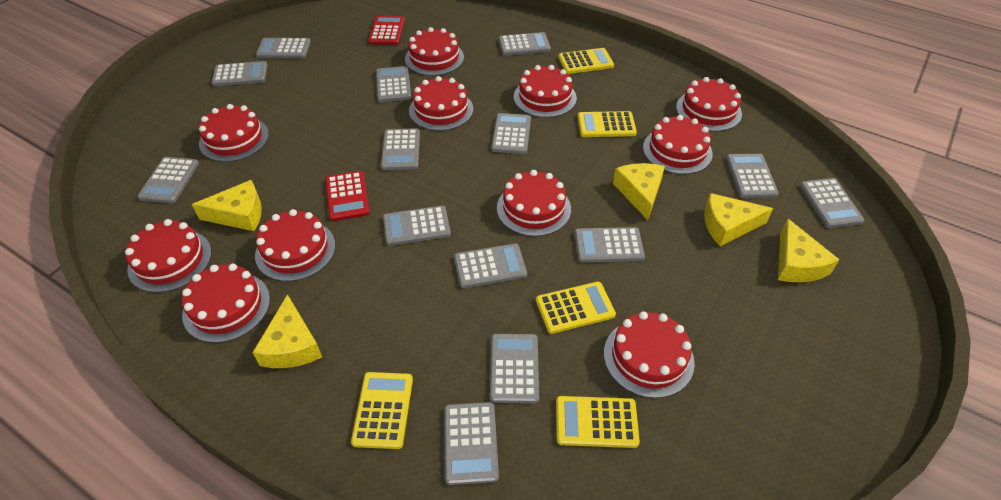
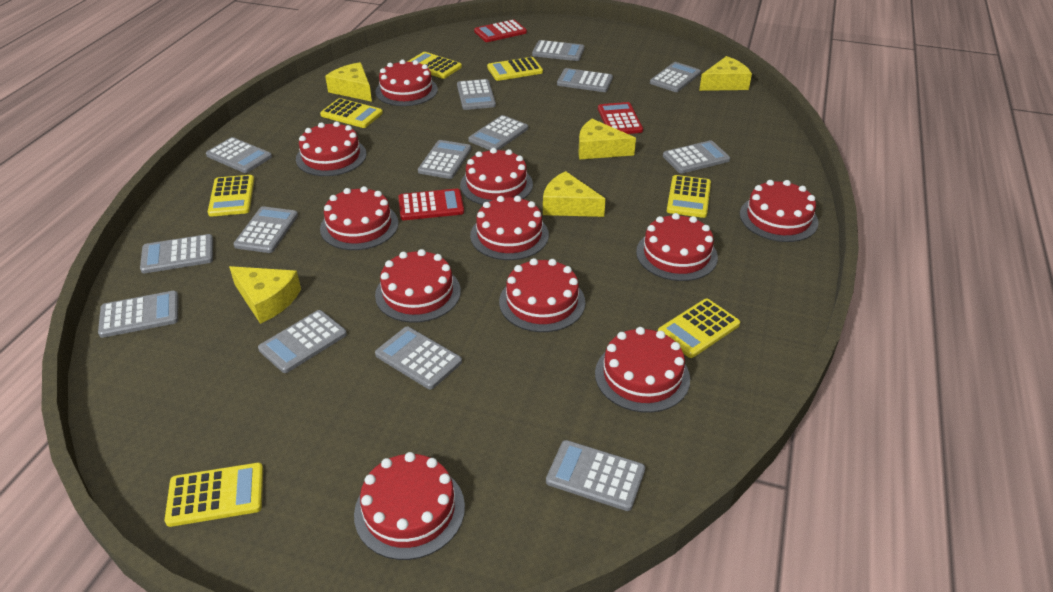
red calculator: [325,171,370,221] [368,16,405,45] = 2 -> [398,189,464,220] [474,20,527,42] [598,102,643,134] = 3
yellow calculator: [351,372,413,449] [536,282,616,334] [556,396,640,448] [558,48,614,74] [578,111,637,137] = 5 -> [165,463,263,527] [208,175,254,217] [320,98,383,128] [407,52,462,79] [487,57,543,81] [658,299,740,358] [667,175,711,218] = 7

